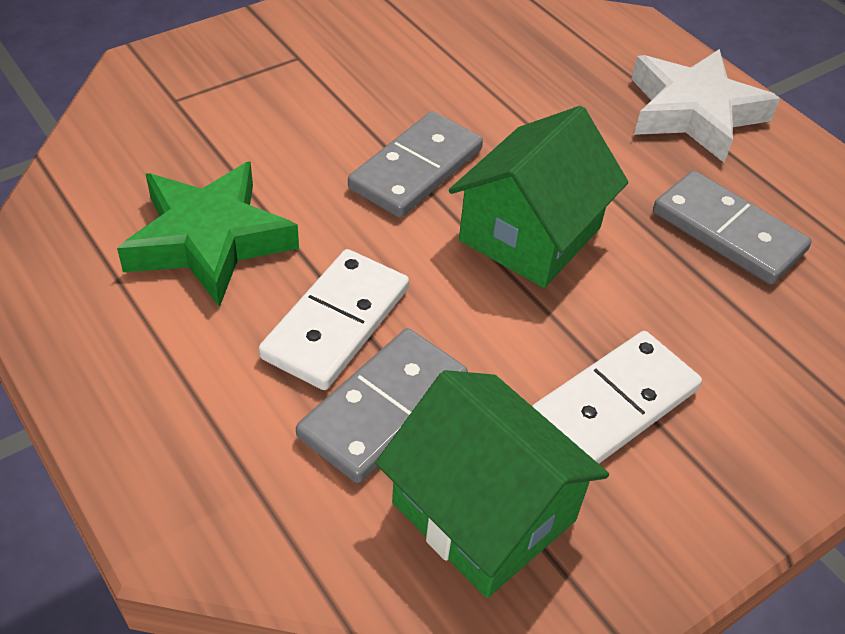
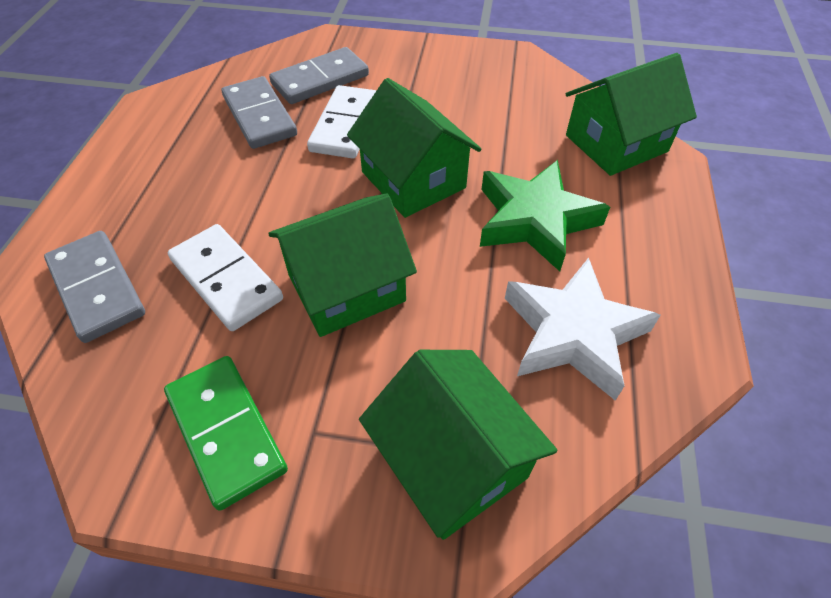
green domino: none = 0 -> [164,356,288,511] = 1
green house: [375,370,609,598] [449,106,628,288] = 2 -> [268,193,417,337] [347,78,481,218] [359,350,557,540] [566,53,697,176] = 4

